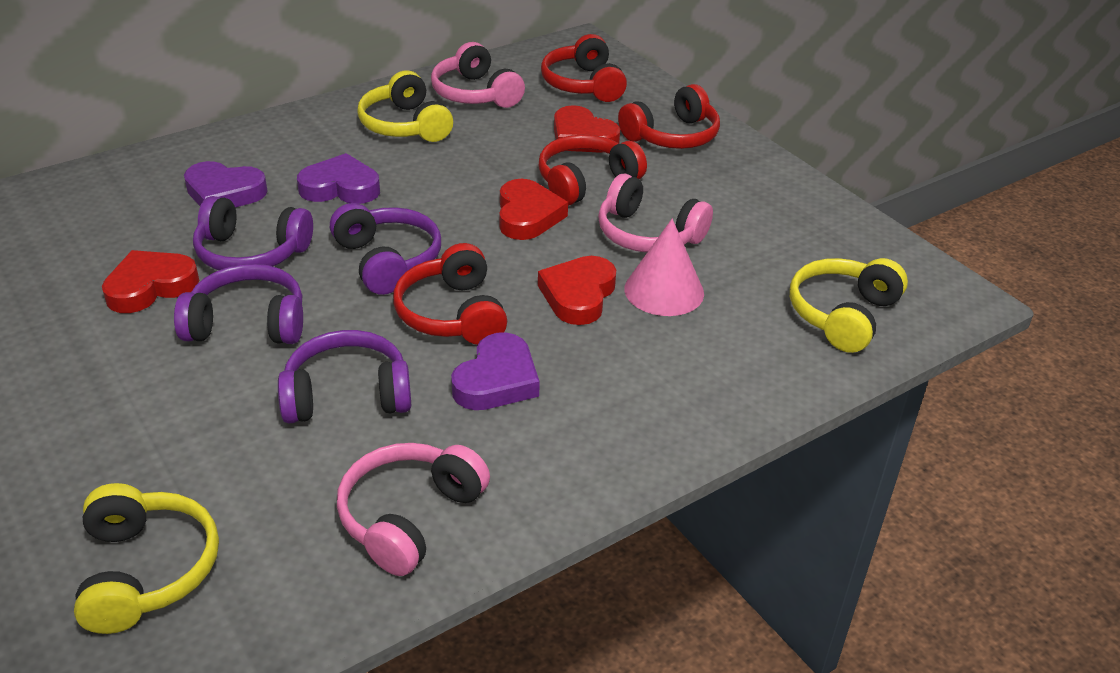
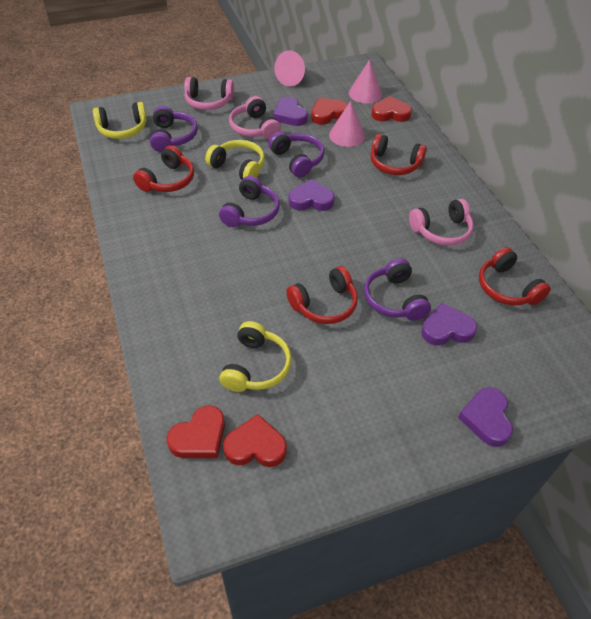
pink cone: [624,219,704,316] = 1 -> [275,50,305,87] [329,101,365,147] [349,59,382,103] = 3
purple heart: [184,161,268,207] [297,153,380,204] [451,332,540,410] = 3 -> [273,97,308,126] [288,179,335,211] [421,303,477,346] [458,387,513,447] = 4

